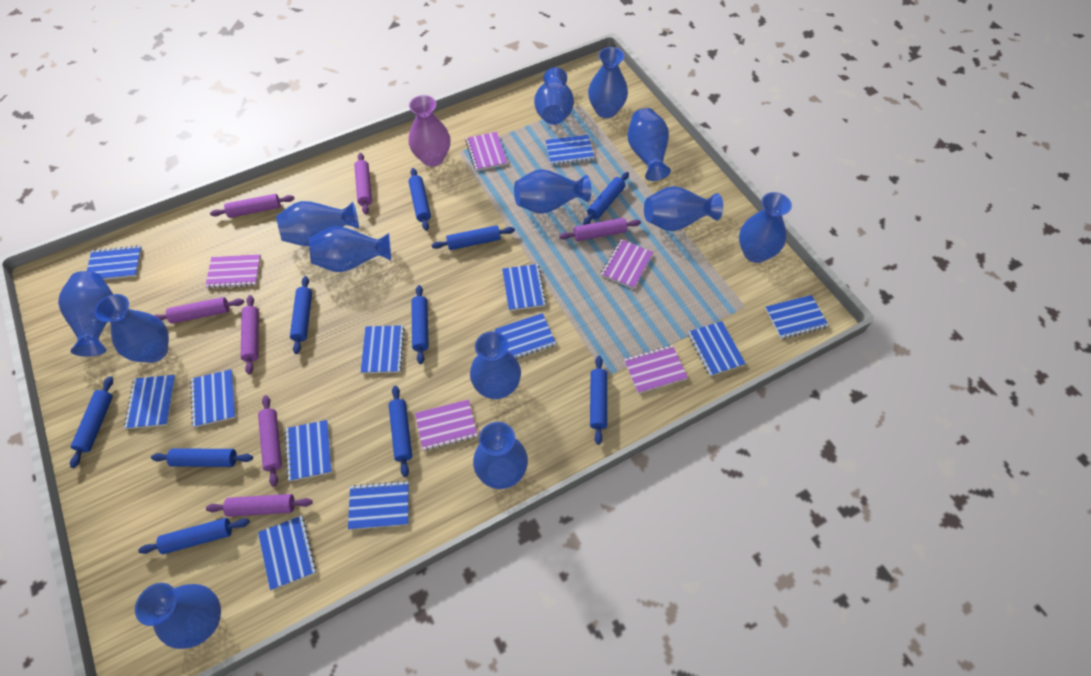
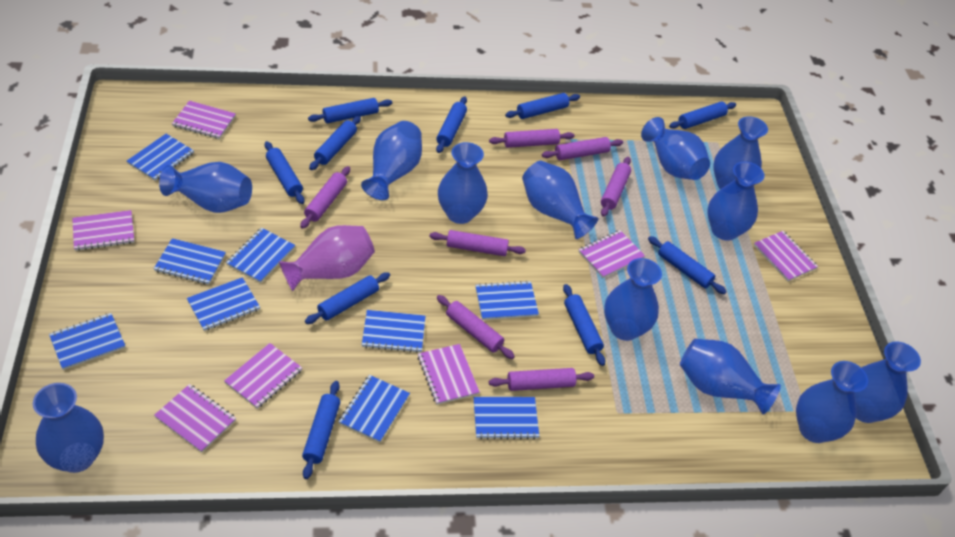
blue notebook: [87,245,142,280] [124,375,176,429] [190,369,236,427] [258,516,317,590] [285,420,332,481] [348,481,409,530] [361,325,405,373] [495,313,556,359] [502,264,546,311] [545,135,594,165] [688,321,746,376] [765,295,829,339] = 12 -> [49,313,125,370] [127,134,194,181] [154,238,226,285] [187,277,260,331] [226,228,295,283] [338,375,410,443] [362,310,425,353] [474,397,539,440] [475,281,539,320] = 9
blue vase: [58,271,113,357] [95,294,169,363] [135,583,221,649] [276,201,359,246] [309,226,391,272] [470,331,521,399] [473,422,528,489] [514,169,591,214] [534,67,574,125] [588,47,628,118] [627,108,671,181] [644,186,723,231] [739,192,792,263] = 13 -> [33,383,104,473] [159,162,252,213] [361,121,422,200] [438,142,488,224] [522,161,598,239] [604,258,662,341] [641,117,710,180] [680,339,781,414] [708,162,765,241] [713,116,768,189] [796,361,868,443] [854,341,921,423] = 12
purple notebook: [205,254,261,289] [415,399,478,451] [465,132,508,171] [601,239,653,289] [624,345,688,394] = 5 -> [72,210,134,251] [154,384,236,453] [172,101,236,139] [224,343,302,409] [417,344,480,405] [579,230,645,278] [754,231,818,281] = 7

